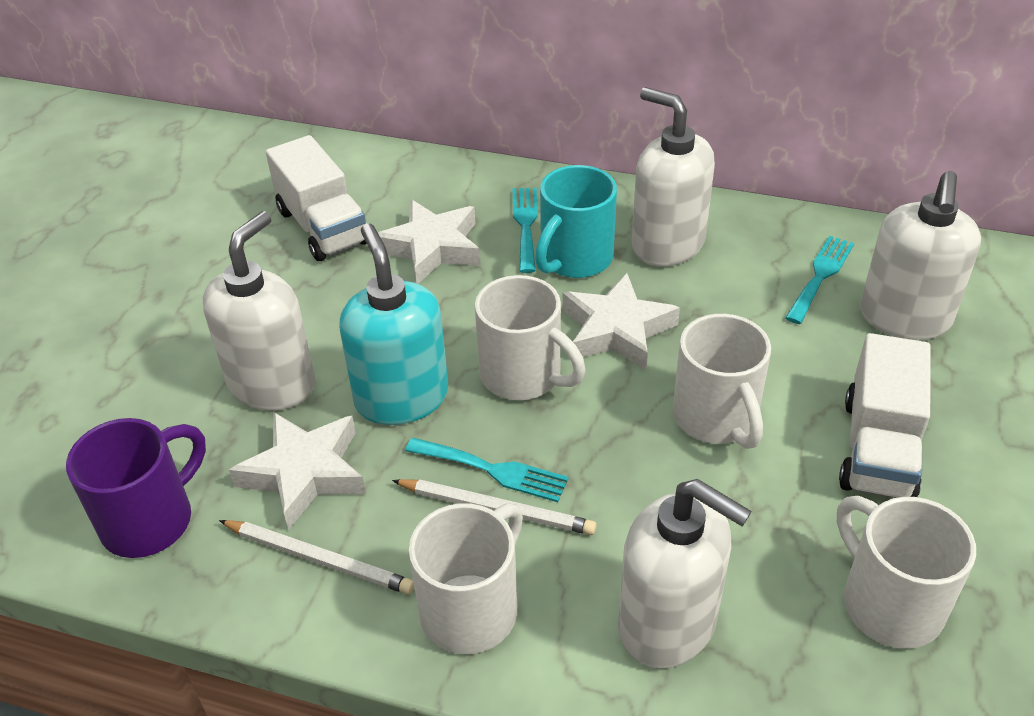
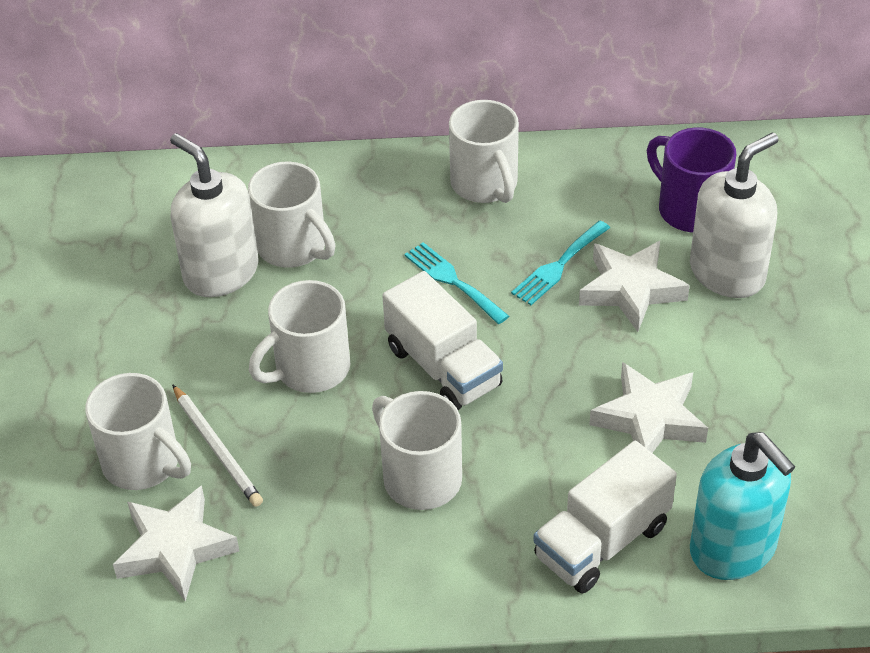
turquoise fork: [405,438,569,502] [513,188,538,273] [785,236,854,324] = 3 -> [404,242,509,324] [511,220,610,305] = 2
turquoise mug: [535,165,617,278] = 1 -> none = 0
white mug: [409,503,523,654] [475,275,586,400] [673,314,771,449] [837,496,976,649] = 4 -> [85,373,191,490] [248,162,336,268] [249,280,350,393] [372,391,462,510] [449,100,519,203] = 5
white pencil: [219,520,414,594] [392,479,597,535] = 2 -> [172,384,263,507] = 1
white soap dispenser: [203,211,315,411] [618,479,752,669] [632,87,715,267] [860,171,981,340] = 4 -> [170,133,259,297] [690,133,779,298] = 2

